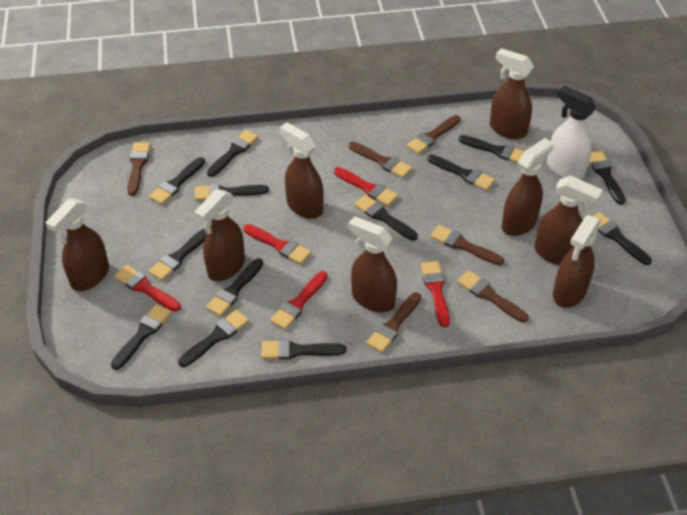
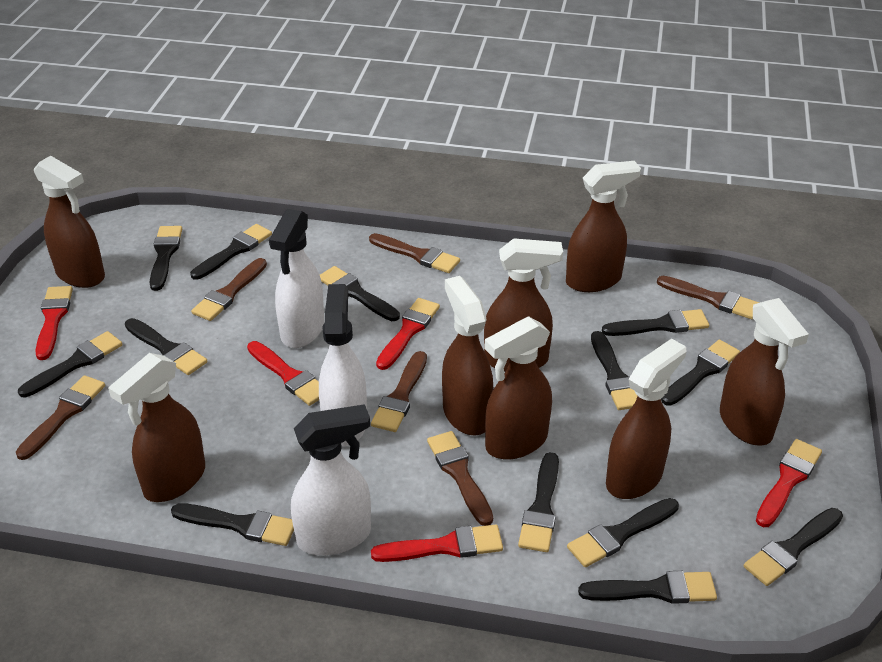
white spray bottle: [547,85,596,180] = 1 -> [269,209,324,348] [291,404,371,556] [319,284,367,446] = 3

